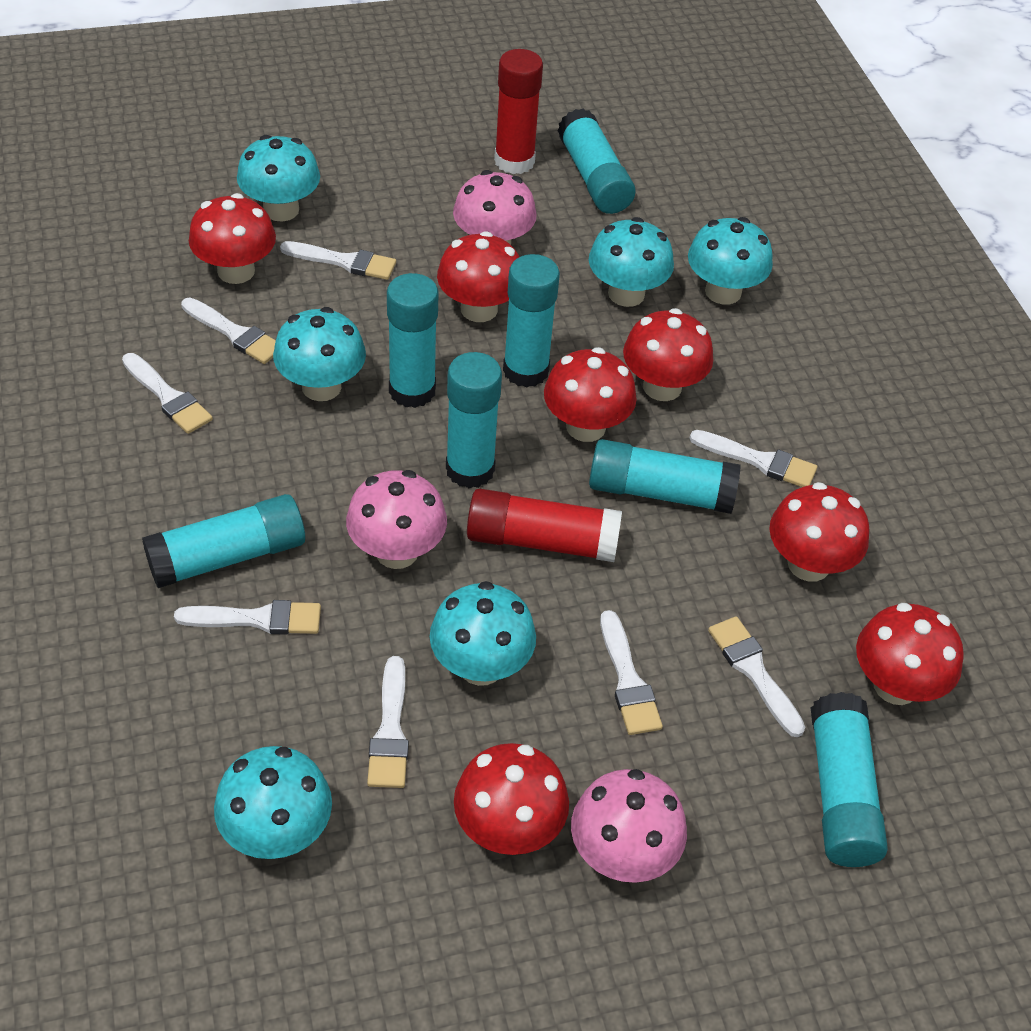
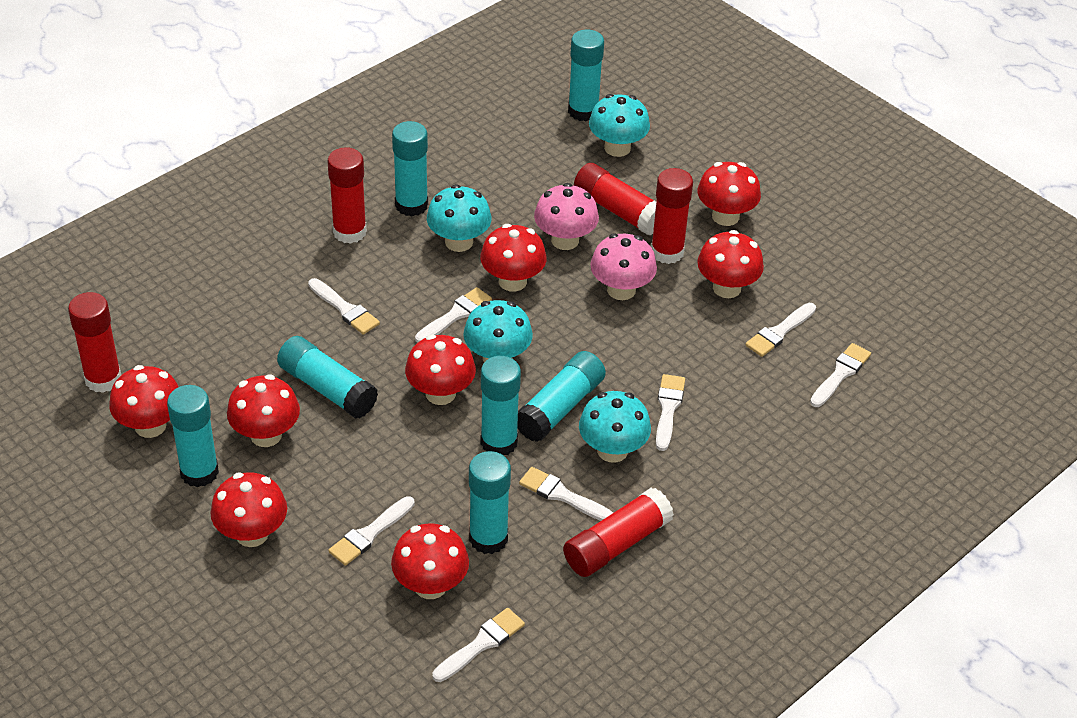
pink mushroom: [346,470,447,569] [453,170,537,245] [571,769,687,883] = 3 -> [534,183,599,250] [590,233,657,300] = 2
red glue stick: [467,489,622,562] [494,49,543,174] = 2 -> [68,292,121,393] [327,147,367,244] [563,488,674,577] [574,163,656,236] [651,168,693,264] = 5
red mushroom: [189,193,276,284] [437,231,519,322] [454,743,569,855] [544,347,637,442] [623,308,713,401] [769,482,869,582] [856,603,964,705] = 7 -> [109,365,178,438] [210,472,287,547] [227,374,300,447] [391,523,469,599] [405,334,476,405] [480,224,547,292] [697,162,761,226] [697,230,764,298] = 8
turquoise mushroom: [214,746,332,859] [237,135,320,222] [273,307,366,401] [430,581,536,686] [589,217,674,307] [688,217,773,305] = 6 -> [427,184,491,252] [463,300,533,362] [579,391,651,463] [589,94,650,157] = 4

